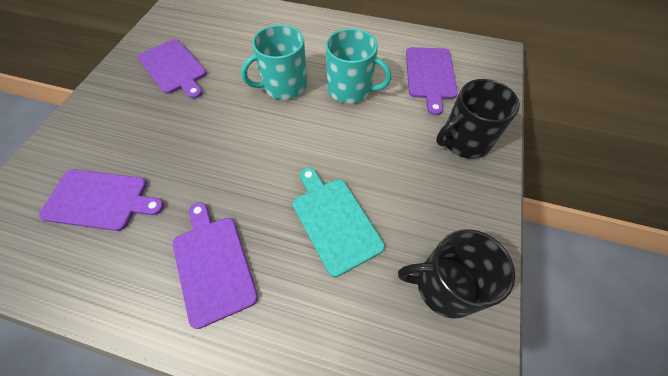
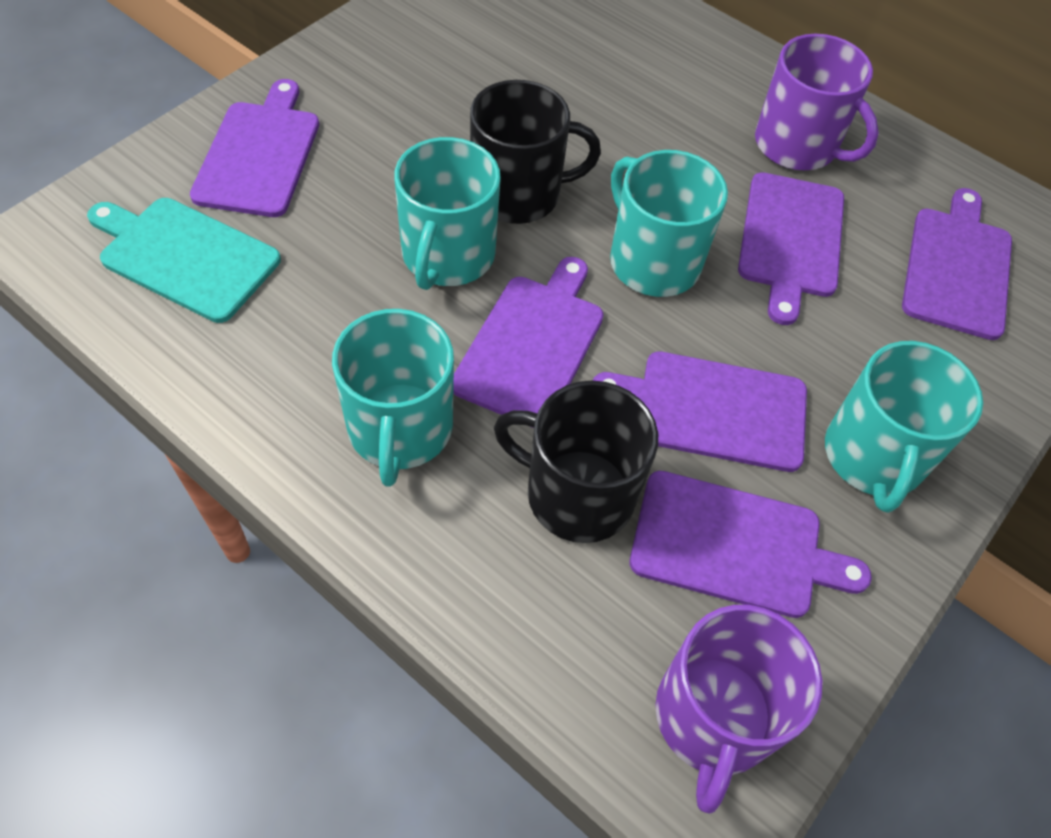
purple cutting board: [39,169,164,231] [138,39,207,99] [173,202,258,329] [406,47,458,115] = 4 -> [190,79,319,217] [453,257,604,428] [593,351,807,472] [630,471,872,618] [738,172,844,325] [902,188,1012,340] = 6
purple mug: none = 0 -> [655,605,822,814] [755,34,879,170] = 2
turquoise mug: [241,25,307,99] [326,28,392,103] = 2 -> [332,309,454,487] [394,137,501,290] [610,150,728,297] [825,341,983,513] = 4

